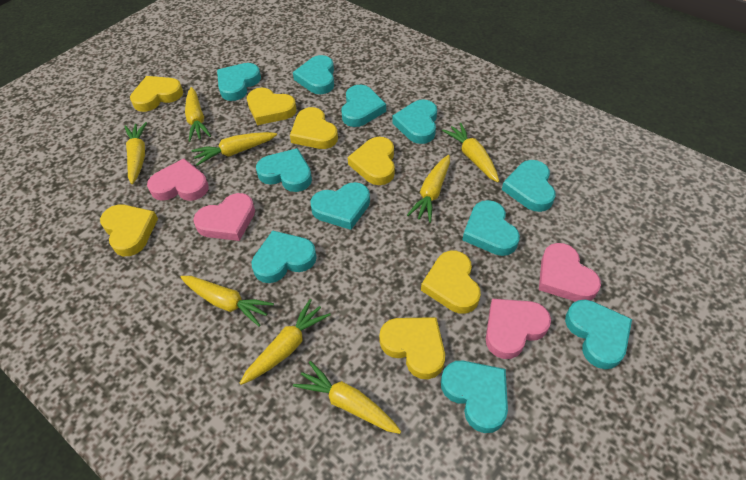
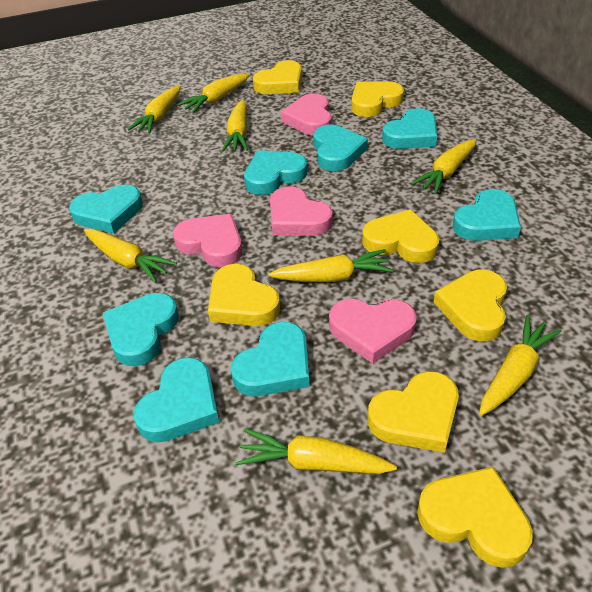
turquoise heart: [217,63,261,101] [251,230,317,283] [256,148,312,192] [293,55,334,94] [310,182,370,230] [341,85,386,127] [392,100,437,144] [441,361,508,433] [463,200,520,256] [502,160,556,212] [565,300,632,369] = 11 -> [69,185,143,233] [103,293,179,366] [134,357,219,442] [231,322,309,396] [244,150,307,195] [313,125,368,171] [382,108,437,149] [453,189,521,241] = 8

